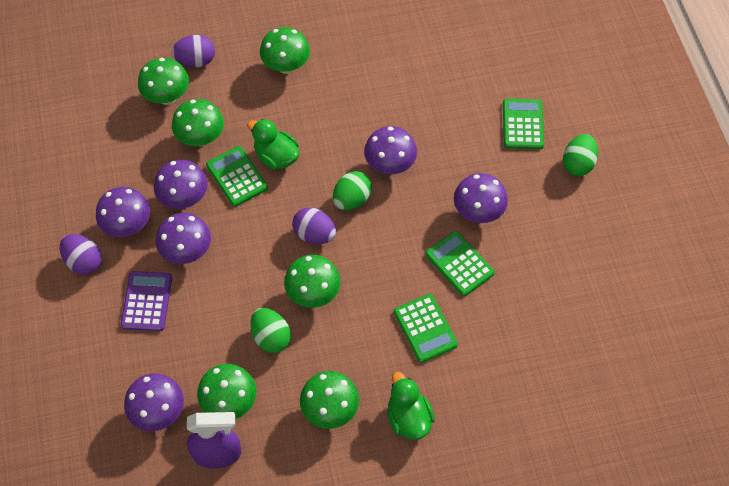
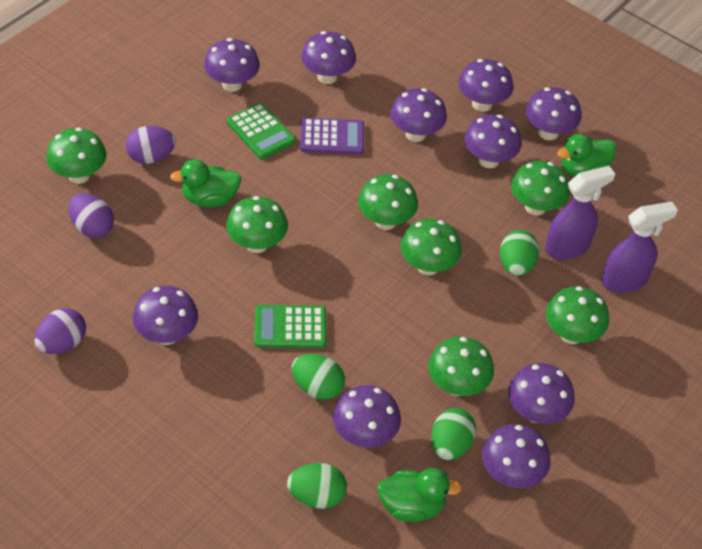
green calculator: [206,146,268,207] [394,294,458,363] [426,231,494,296] [503,98,544,149] = 4 -> [227,103,296,159] [254,305,326,348] = 2
green duck: [247,119,299,170] [387,372,435,440] = 2 -> [170,159,242,207] [377,468,462,522] [557,134,617,177] = 3
green egg: [251,308,291,353] [333,171,372,210] [563,134,598,176] = 3 -> [287,463,347,509] [292,354,345,400] [431,408,476,460] [500,230,539,276] = 4
green mushroom: [138,58,189,105] [172,99,224,146] [197,364,257,419] [260,27,310,74] [284,255,341,308] [300,371,359,429] = 6 -> [46,128,106,184] [226,196,288,253] [358,174,418,230] [401,219,462,275] [428,337,494,396] [511,161,570,216] [546,286,609,344] = 7
purple mushroom: [96,187,150,237] [124,374,184,431] [154,159,208,209] [156,213,211,264] [364,126,417,174] [454,173,508,223] = 6 -> [133,286,198,345] [204,38,260,92] [301,31,356,84] [333,385,401,448] [390,88,447,142] [458,59,513,112] [464,114,522,168] [482,424,551,488] [508,363,574,424] [526,87,581,140] = 10
purple spray bottle: [187,412,242,469] = 1 -> [545,166,615,260] [601,201,678,293] = 2

